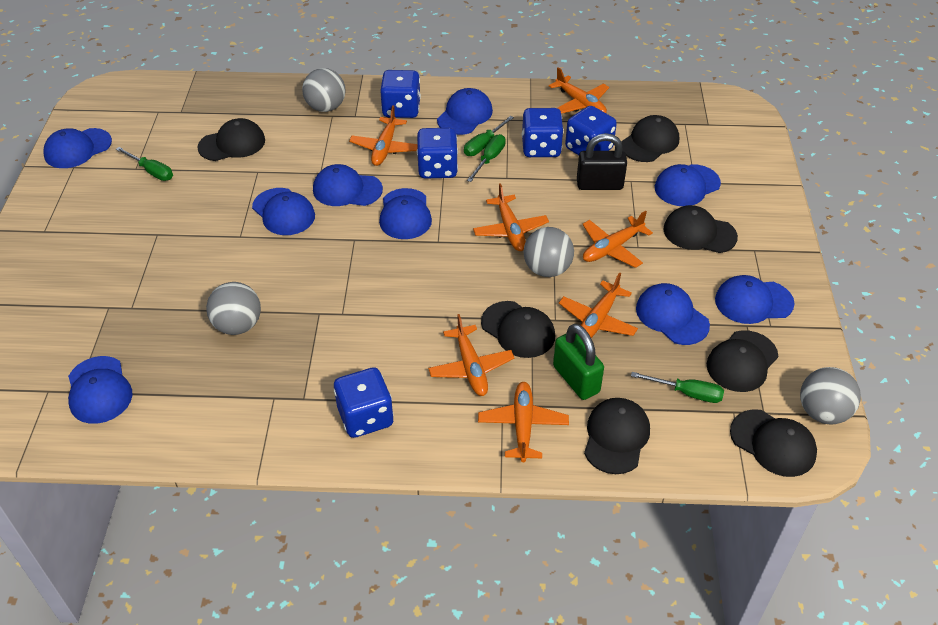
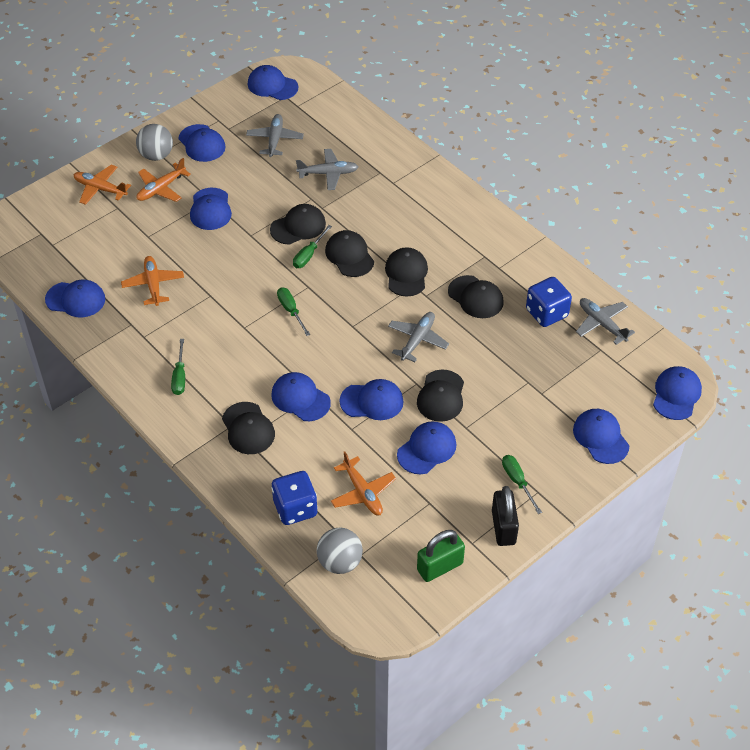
black cap: [198,118,265,161] [481,301,555,358] [584,398,650,474] [621,115,679,162] [663,205,738,253] [707,330,778,392] [730,409,817,477] = 7 -> [222,402,275,454] [270,204,326,245] [325,230,374,277] [385,247,428,297] [417,370,464,422] [448,275,504,318] = 6
blue dice: [334,367,394,438] [380,70,421,118] [417,128,458,179] [522,108,564,157] [565,106,617,155] = 5 -> [271,471,318,525] [526,277,572,327] = 2
grey ball: [206,282,261,335] [302,68,346,112] [524,227,574,277] [800,367,861,424] = 4 -> [136,124,173,161] [317,528,363,574] = 2
grey plane: none = 0 -> [246,114,304,157] [296,149,358,190] [388,312,449,362] [576,298,635,345] = 4
orange plane: [349,105,417,166] [428,314,514,396] [473,183,549,251] [478,382,569,462] [549,67,609,114] [559,272,638,338] [582,211,653,268] = 7 -> [74,165,131,205] [121,256,184,306] [137,158,191,202] [331,451,396,515] = 4

